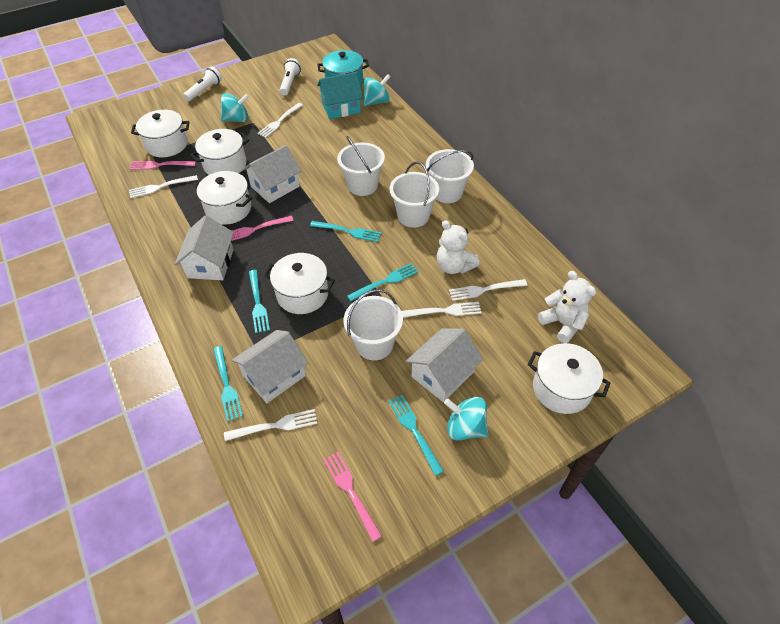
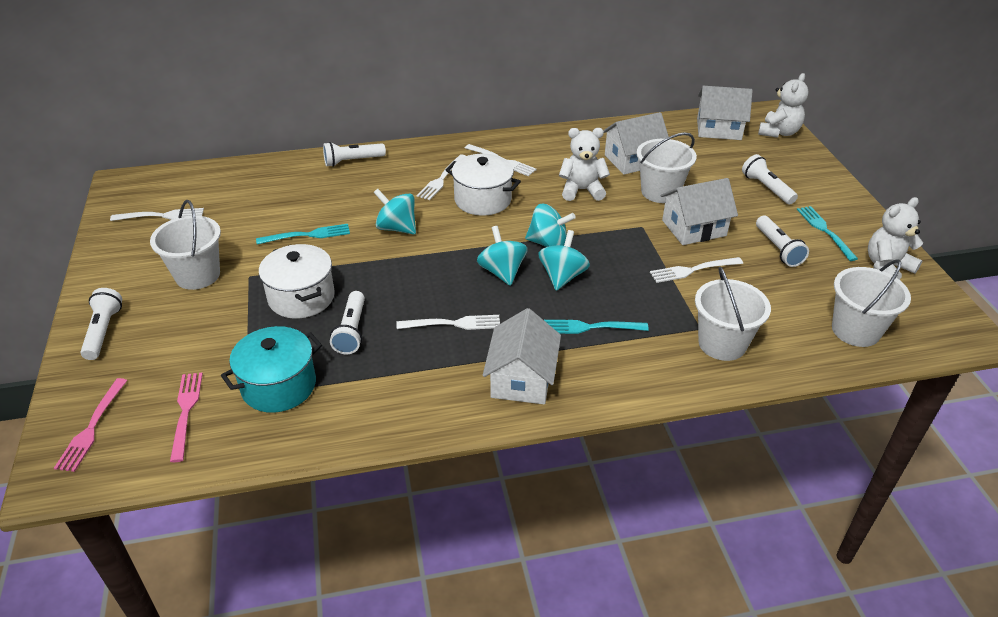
pink fork: [129,161,196,170] [231,216,294,241] [323,452,382,542] = 3 -> [54,378,127,472] [170,373,203,462] = 2
turquoise fork: [213,346,243,422] [249,270,270,333] [310,221,381,242] [347,263,419,301] [388,395,444,476] = 5 -> [256,224,350,245] [544,320,649,334] [797,206,858,261] = 3
turquoise house: [317,72,363,119] = 1 -> none = 0
turquoise spinning top: [221,93,249,122] [364,74,390,106] [444,397,488,441] = 3 -> [373,189,416,235] [477,226,528,286] [525,204,576,247] [538,230,590,291] = 4
white flashlight: [183,67,222,101] [279,58,301,96] = 2 -> [80,288,122,360] [323,142,386,167] [330,291,365,354] [742,154,798,205] [756,216,809,267] = 5
white pot: [131,110,190,157] [190,129,249,175] [195,171,252,225] [264,253,335,314] [528,343,610,414] = 5 -> [259,244,335,319] [446,154,521,215] = 2
white teddy bear: [437,220,479,274] [538,271,596,343] = 2 -> [559,128,610,201] [758,73,809,138] [868,197,923,280] = 3

